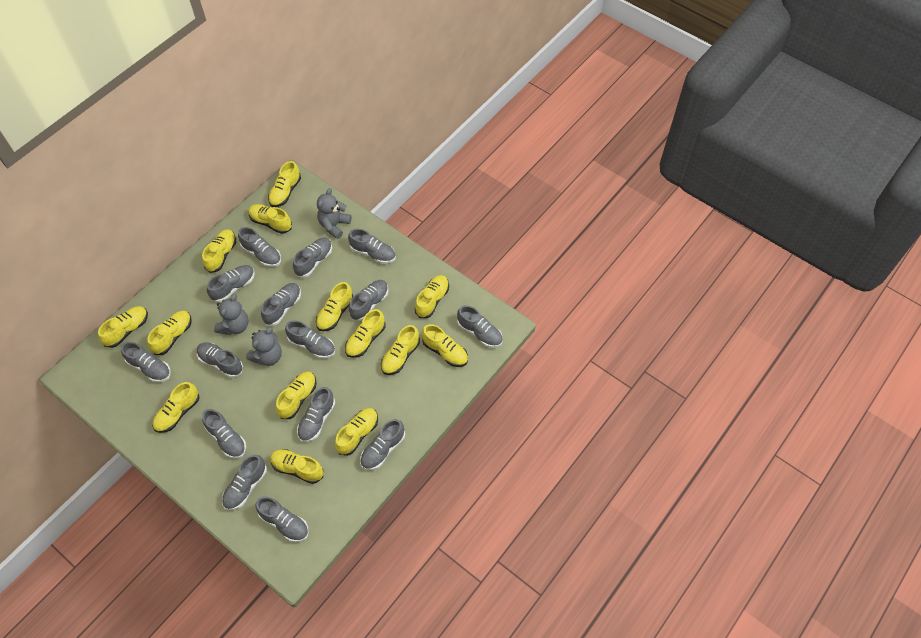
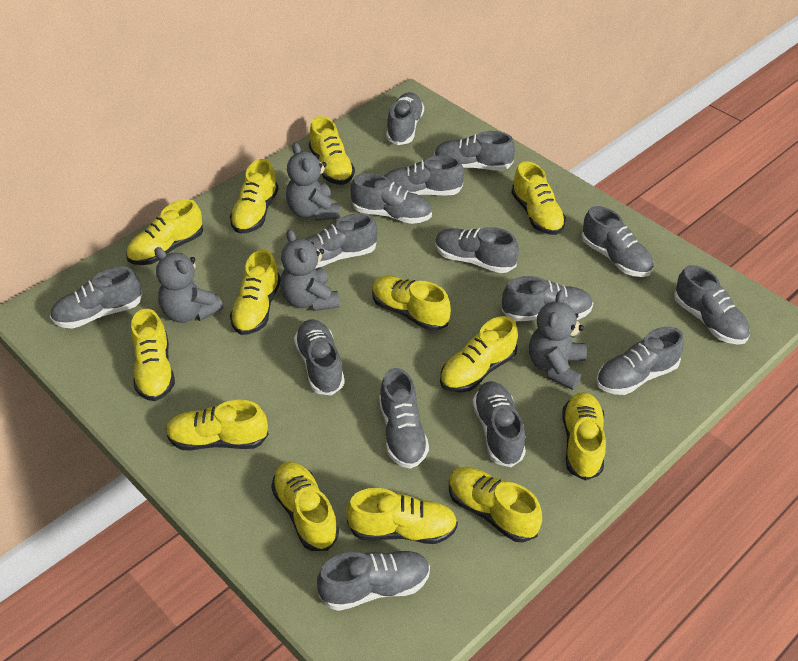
grey teddy bear: [214,294,249,335] [246,327,282,366] [317,188,352,239] = 3 -> [154,247,223,323] [280,229,340,311] [286,142,340,221] [529,290,587,390] = 4
yellow shoe: [98,306,148,348] [147,311,192,355] [153,382,200,433] [202,229,236,273] [248,204,292,234] [268,161,301,207] [270,449,323,484] [276,371,317,419] [316,282,353,331] [335,408,378,456] [345,309,386,358] [381,325,420,375] [415,275,449,318] [422,324,468,367] = 14 -> [126,199,203,265] [131,309,175,401] [166,400,269,451] [230,159,279,234] [230,249,281,335] [271,462,339,551] [309,116,355,185] [346,488,458,544] [372,276,451,331] [440,316,518,392] [449,467,542,543] [512,161,566,235] [562,392,606,481] = 13

